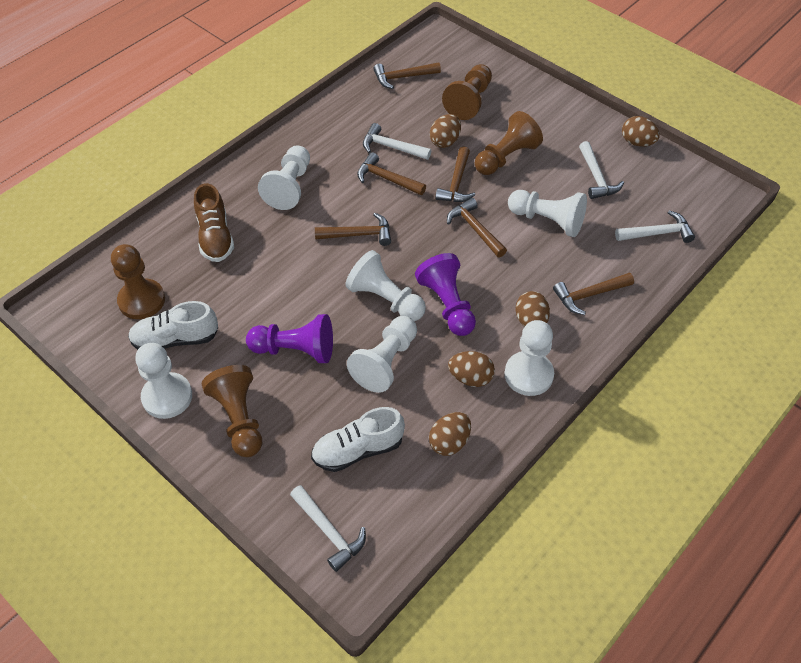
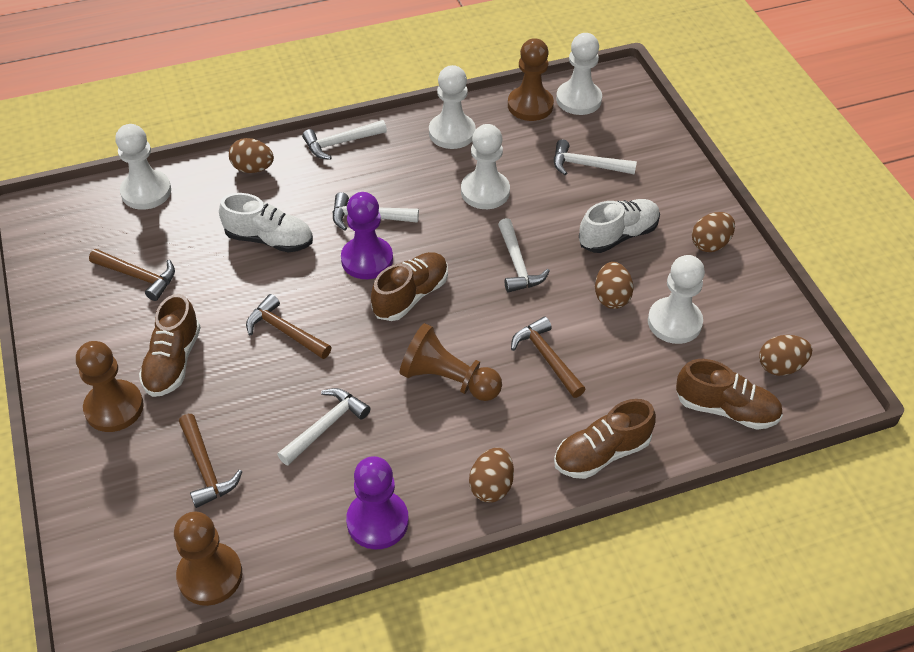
brown hammer: [315,213,391,246] [357,152,426,195] [373,62,441,89] [435,147,475,202] [447,198,507,257] [553,273,634,315] = 6 -> [89,249,175,301] [179,414,242,508] [246,294,332,359] [511,317,586,398] = 4
brown shoe: [194,183,234,262] = 1 -> [139,294,201,397] [371,252,448,321] [554,399,656,479] [676,359,783,430] = 4
white hammer: [290,485,366,572] [363,123,431,160] [579,141,624,199] [615,211,695,243] = 4 -> [277,388,371,466] [302,120,387,160] [333,192,419,231] [498,218,550,292] [554,140,637,175] = 5
white pawn: [135,343,192,419] [258,145,310,210] [345,250,426,321] [347,316,417,393] [504,320,554,396] [508,190,587,237] = 6 -> [115,124,171,210] [429,65,476,149] [461,124,510,209] [556,33,602,115] [648,255,705,344] = 5

